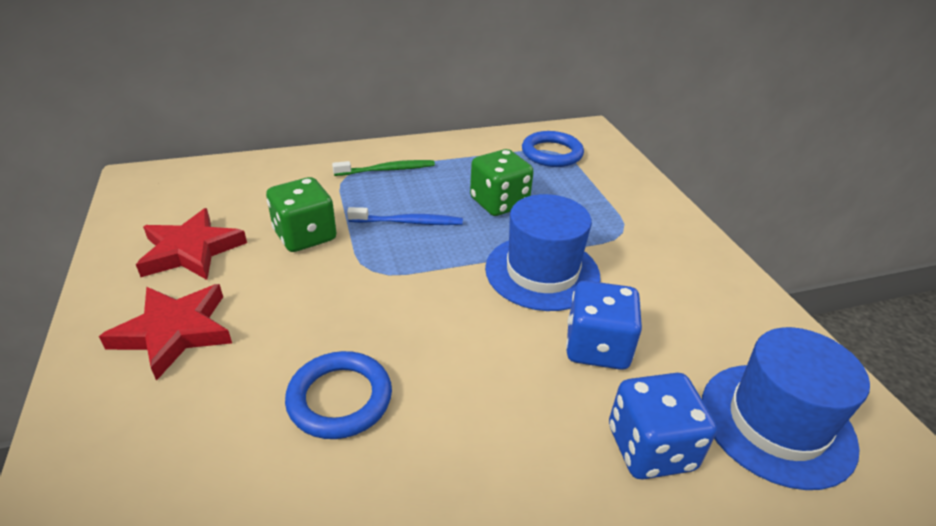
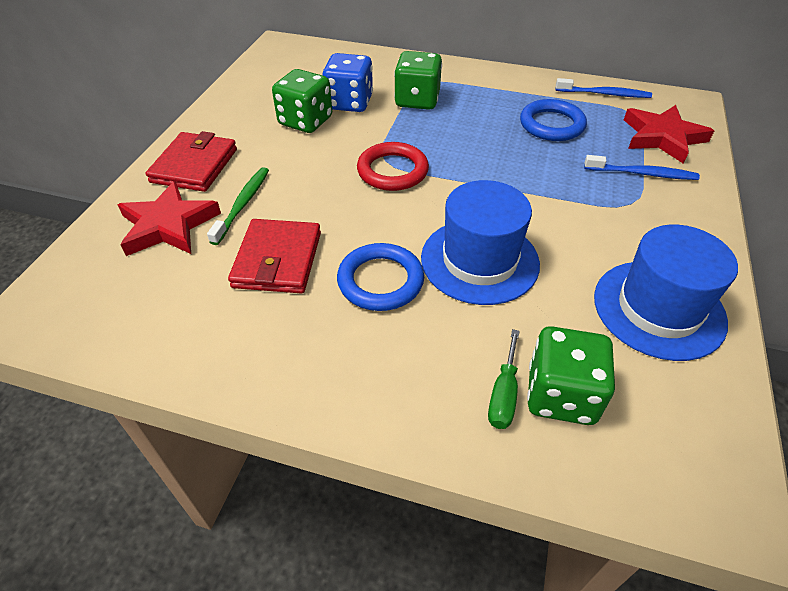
blue dice: [566,281,642,370] [609,373,717,480] = 2 -> [322,53,373,112] = 1
blue toothbrush: [347,207,463,225] = 1 -> [555,78,652,98] [584,155,700,180] = 2
green dice: [266,177,336,252] [470,149,534,216] = 2 -> [272,69,332,133] [394,51,442,110] [527,326,615,425] = 3
green screwdriver: none = 0 -> [488,329,520,429] = 1
red ring: none = 0 -> [357,142,429,191] = 1
red wallet: none = 0 -> [146,131,237,192] [228,219,321,294] = 2

